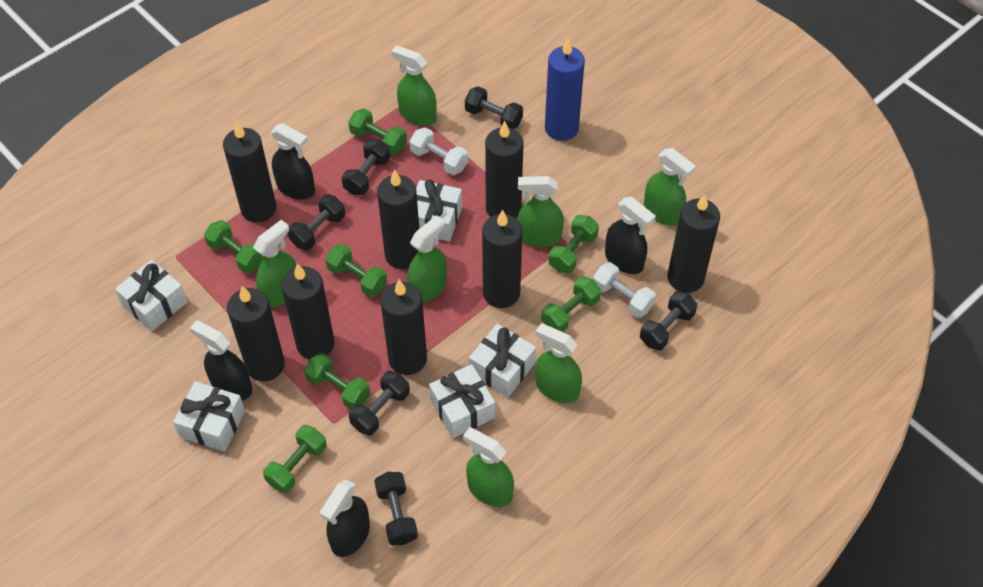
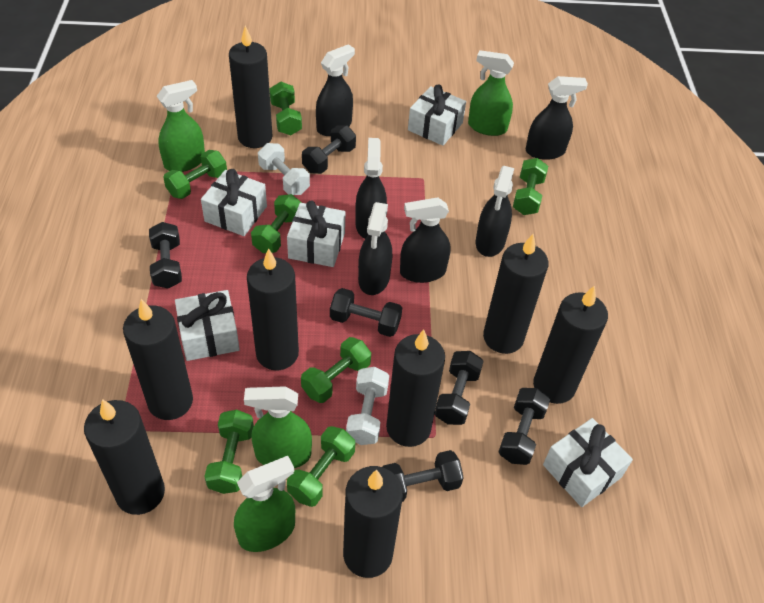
black spray bottle: [190,321,252,400] [271,123,315,199] [320,479,370,557] [605,197,656,274] = 4 -> [316,44,355,136] [355,138,387,239] [358,202,392,295] [400,197,450,283] [476,166,514,257] [526,76,588,160] = 6
blue candle: [545,38,585,141] = 1 -> none = 0
green spray bottle: [253,220,296,307] [391,45,437,126] [407,215,447,302] [463,427,514,507] [517,176,564,247] [535,323,582,403] [644,148,696,226] = 7 -> [157,80,205,172] [234,456,295,552] [244,386,312,468] [468,50,514,136] = 4

